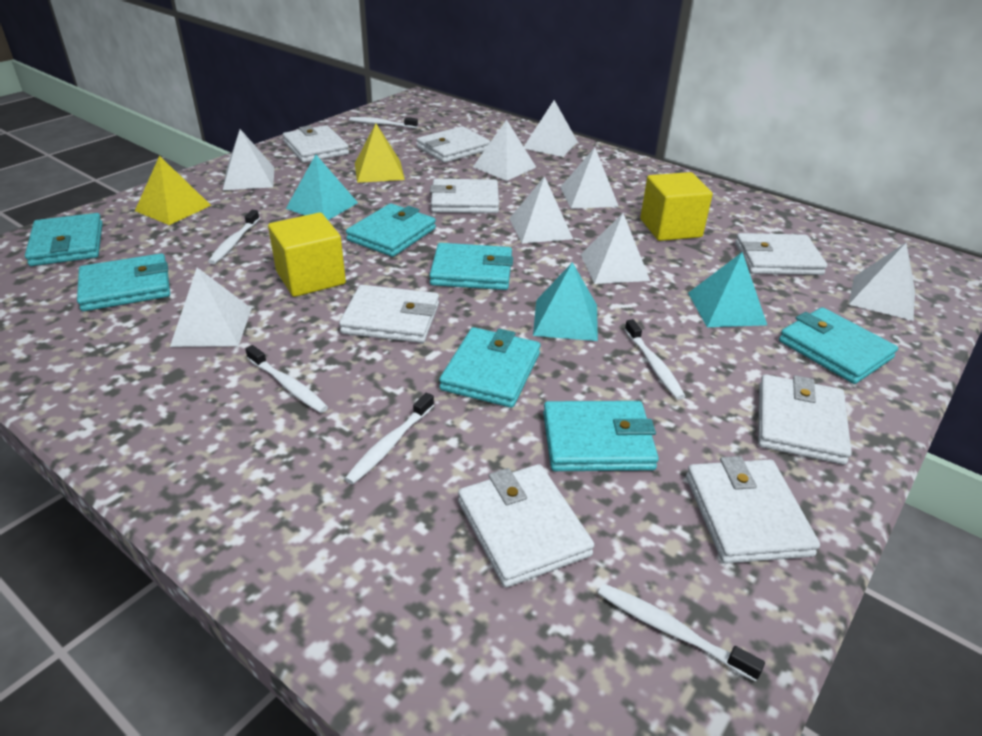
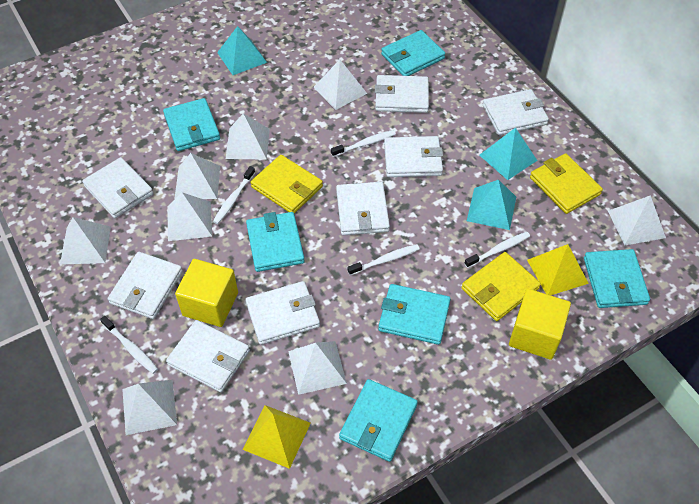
turquoise wallet: [25,213,103,266] [77,253,170,311] [346,203,436,257] [429,243,513,290] [439,327,541,408] [543,401,659,471] [779,307,898,384] = 7 -> [163,98,220,151] [246,212,305,272] [339,379,418,462] [378,284,451,345] [381,30,445,76] [584,249,650,308] = 6
white toothbrush: [208,210,260,264] [245,345,328,413] [345,393,434,484] [349,117,418,128] [598,583,765,682] [624,319,685,400] = 6 -> [100,316,158,374] [213,166,255,224] [331,130,396,157] [348,244,420,275] [464,232,530,268] = 5
yellow wallet: none = 0 -> [251,155,323,213] [461,252,541,321] [530,153,603,214] = 3

